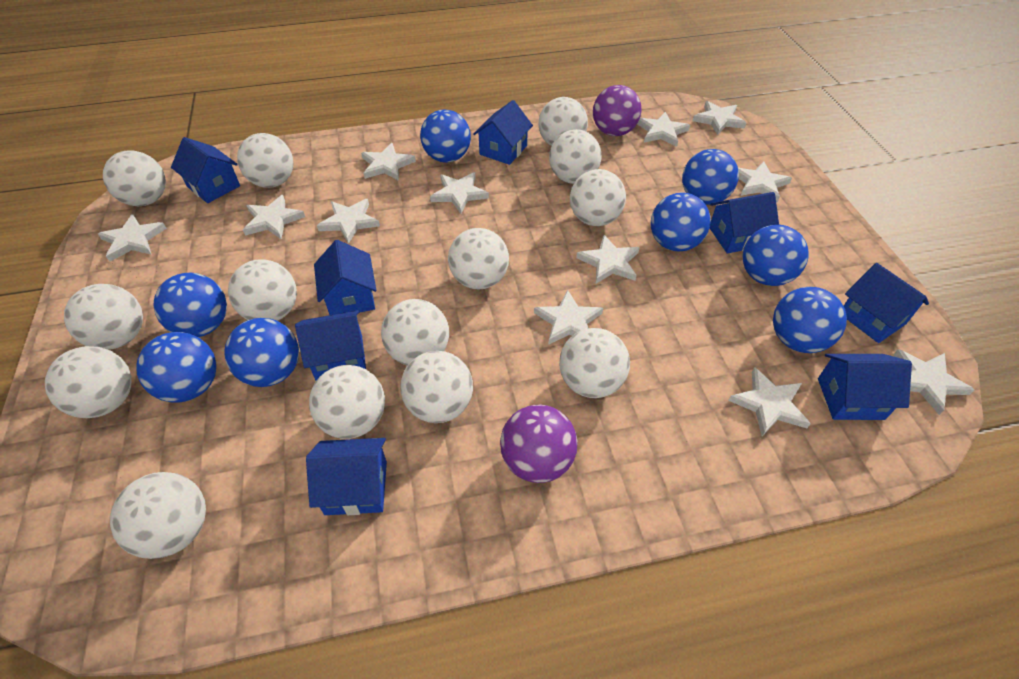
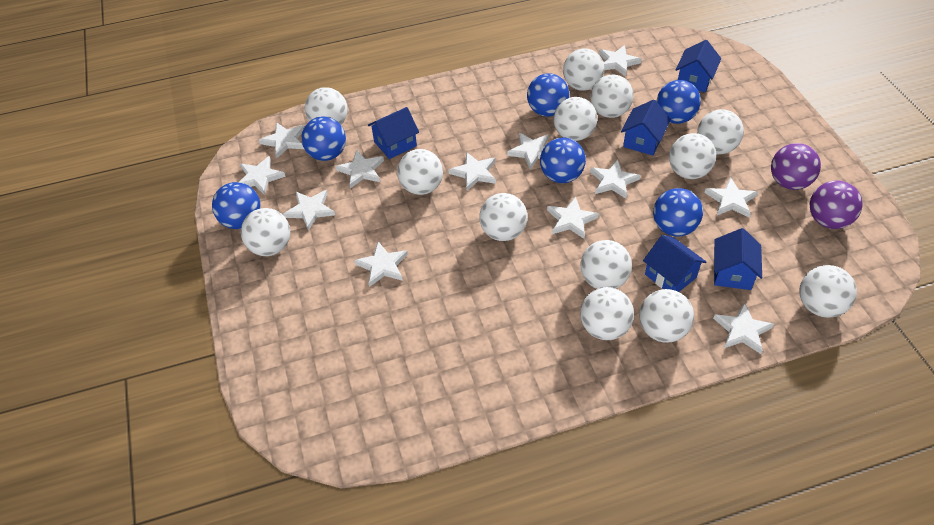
blue ball: [136,332,217,403] [154,273,227,337] [224,318,299,387] [420,110,471,163] [651,193,710,251] [682,149,739,205] [742,225,809,286] [773,287,847,353] = 8 -> [212,182,261,229] [301,117,346,161] [527,73,569,117] [540,138,586,183] [653,188,703,237] [657,80,701,124] = 6
blue house: [171,137,240,203] [295,310,366,381] [306,438,387,515] [314,240,376,315] [473,100,533,165] [710,192,779,253] [818,354,912,420] [844,263,929,343] = 8 -> [368,107,419,159] [621,100,671,156] [643,235,706,292] [676,40,721,92] [714,228,762,290] = 5
white ball: [45,346,132,418] [64,284,143,350] [103,151,166,206] [110,472,206,559] [228,259,297,321] [237,133,293,188] [309,365,385,439] [381,299,449,366] [400,351,473,423] [448,228,509,289] [539,97,588,146] [549,129,602,184] [559,328,630,398] [570,169,626,226] = 14 -> [241,208,290,256] [305,87,348,125] [397,149,443,195] [479,193,528,241] [554,97,597,141] [563,48,605,91] [580,287,634,340] [581,240,632,289] [590,75,634,118] [639,289,694,343] [669,133,716,179] [697,109,744,155] [799,265,857,318] = 13

